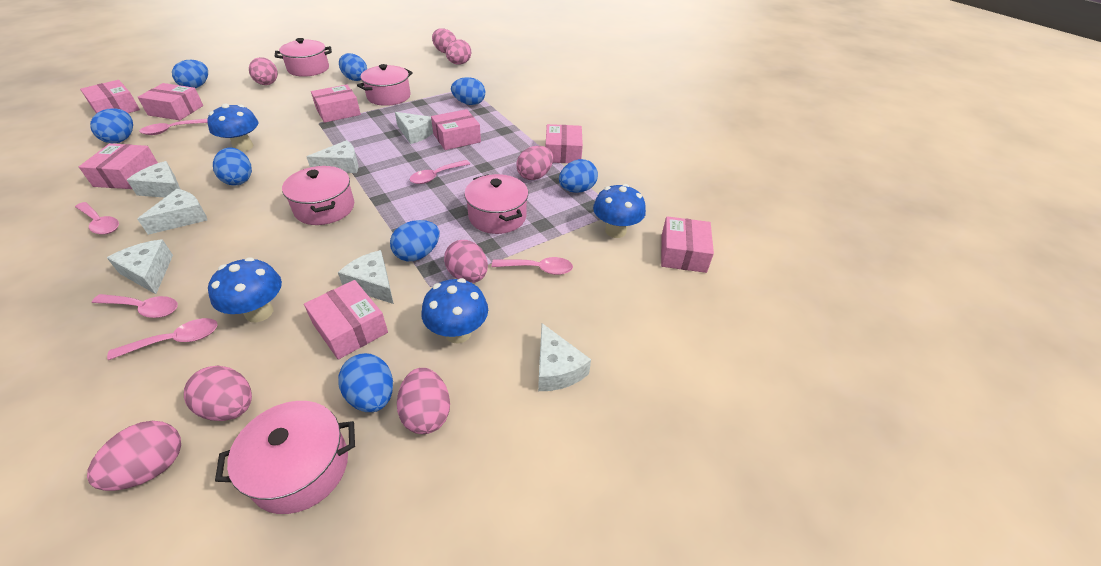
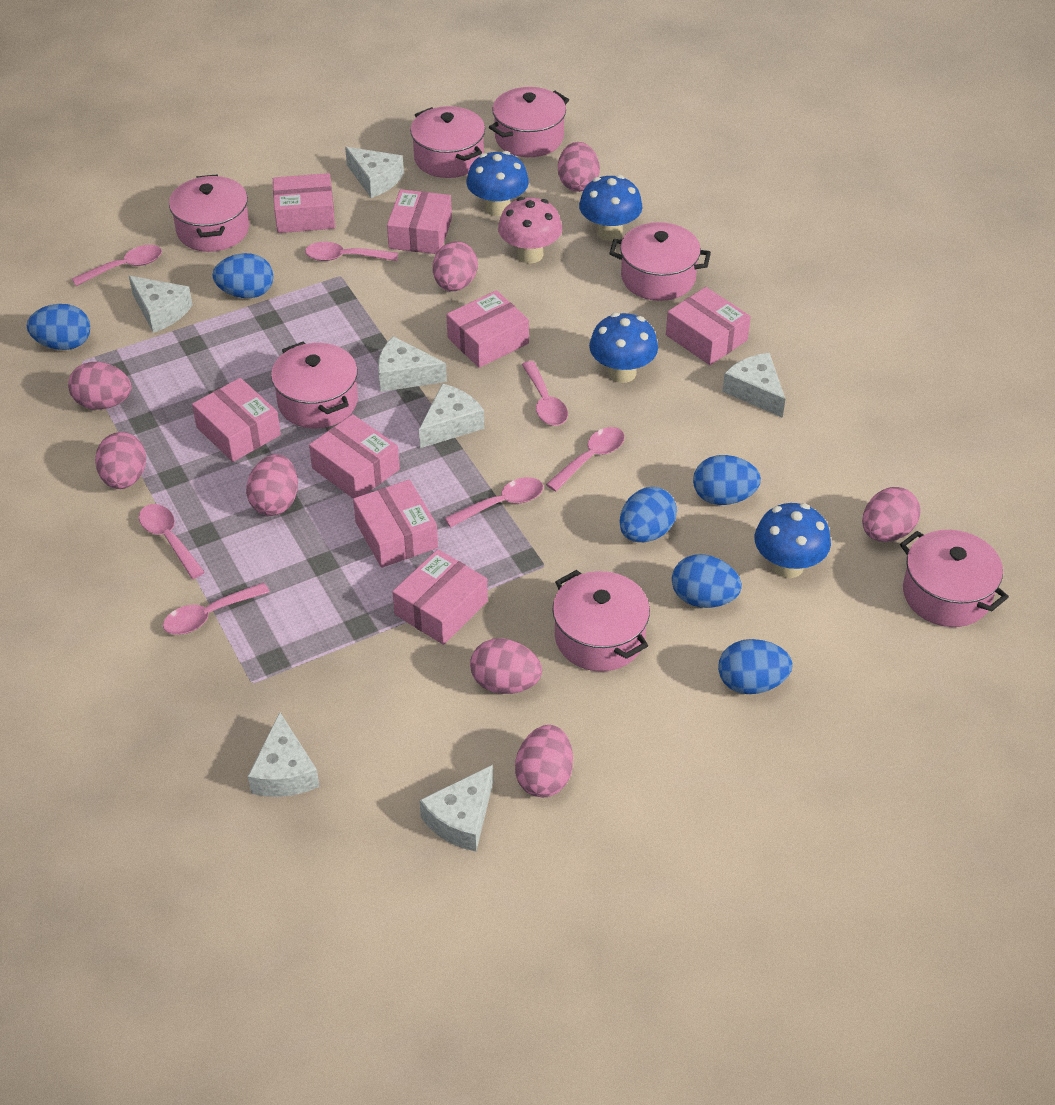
blue egg: [90,108,133,143] [172,60,208,88] [213,147,252,185] [338,353,393,412] [339,53,367,81] [390,220,440,261] [451,77,485,105] [559,159,598,193] = 8 -> [27,304,90,350] [212,253,274,298] [619,487,677,542] [672,554,742,608] [693,455,761,505] [718,639,793,694] = 6
pink mushroom: none = 0 -> [498,197,562,264] = 1
pink pot: [215,401,355,514] [275,38,332,77] [282,166,354,225] [357,64,413,106] [464,174,528,234] = 5 -> [169,174,249,252] [271,342,358,429] [410,106,485,178] [489,87,569,157] [552,570,650,671] [609,222,711,301] [900,530,1009,627] = 7
pink spoon: [75,202,119,235] [92,294,178,318] [107,318,218,360] [139,119,208,135] [410,160,470,184] [492,257,573,275] = 6 -> [72,245,162,286] [139,504,205,579] [163,583,270,635] [305,242,398,261] [445,477,543,528] [522,361,568,426] [546,427,625,492] = 7

